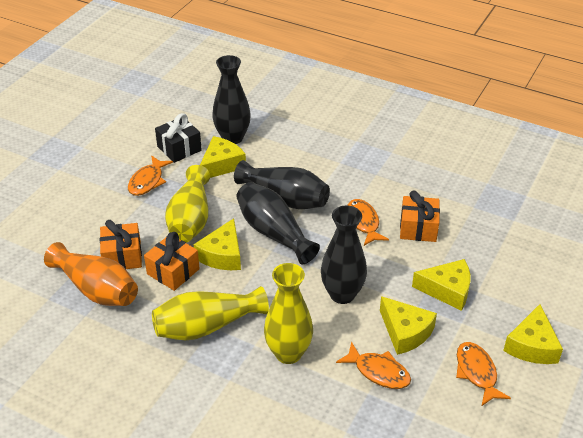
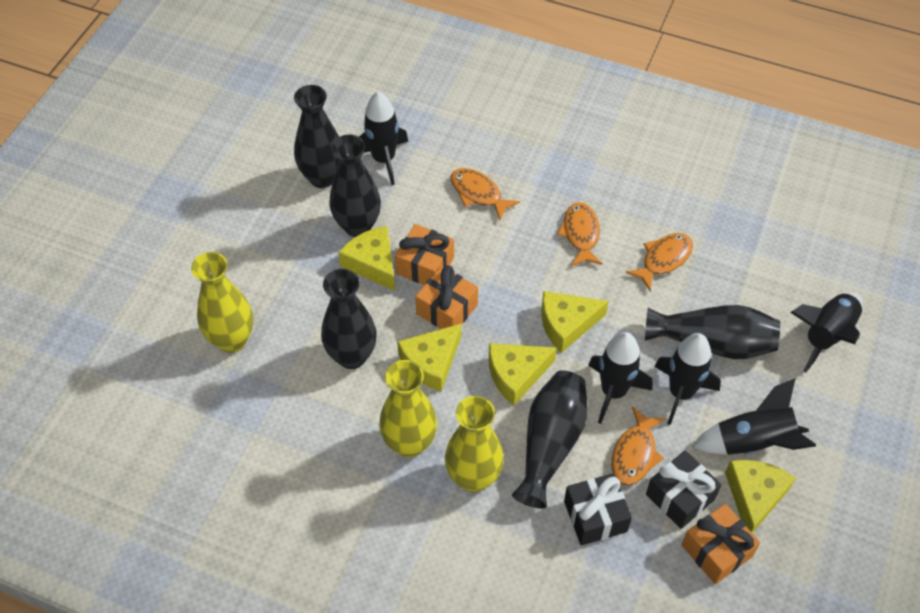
black gift: [155,113,202,163] = 1 -> [564,473,632,545] [646,450,721,529] = 2
black rocket: none = 0 -> [359,92,408,185] [588,332,652,424] [654,333,721,425] [692,379,816,455] [790,292,862,372] = 5
black vase: [212,55,251,144] [234,160,330,209] [236,182,320,265] [321,206,367,304] = 4 -> [294,85,339,188] [321,269,377,369] [329,135,381,237] [512,370,587,509] [645,305,780,359] = 5
orange vase: [44,242,138,306] = 1 -> none = 0

